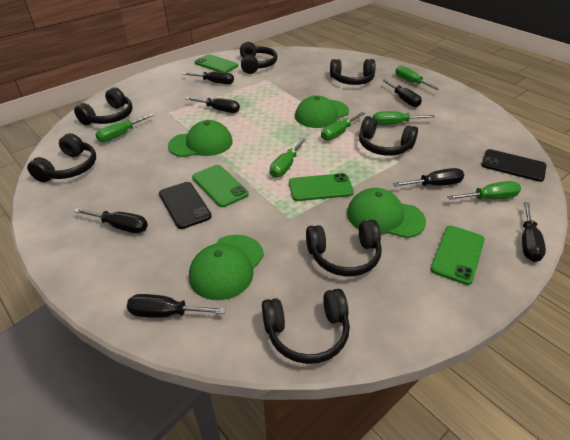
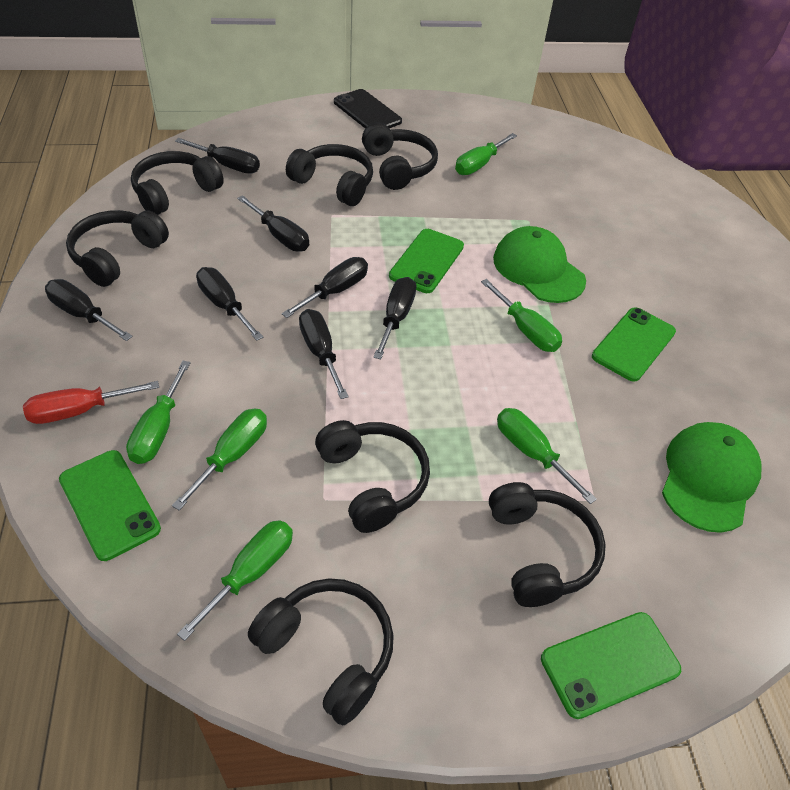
black phone: [159,182,212,229] [481,149,546,182] = 2 -> [334,89,402,129] = 1
green cap: [168,120,233,157] [189,235,264,300] [295,95,349,128] [347,188,426,238] = 4 -> [493,226,586,303] [662,422,761,533] = 2
red screwdriver: none = 0 -> [23,381,159,424] = 1

